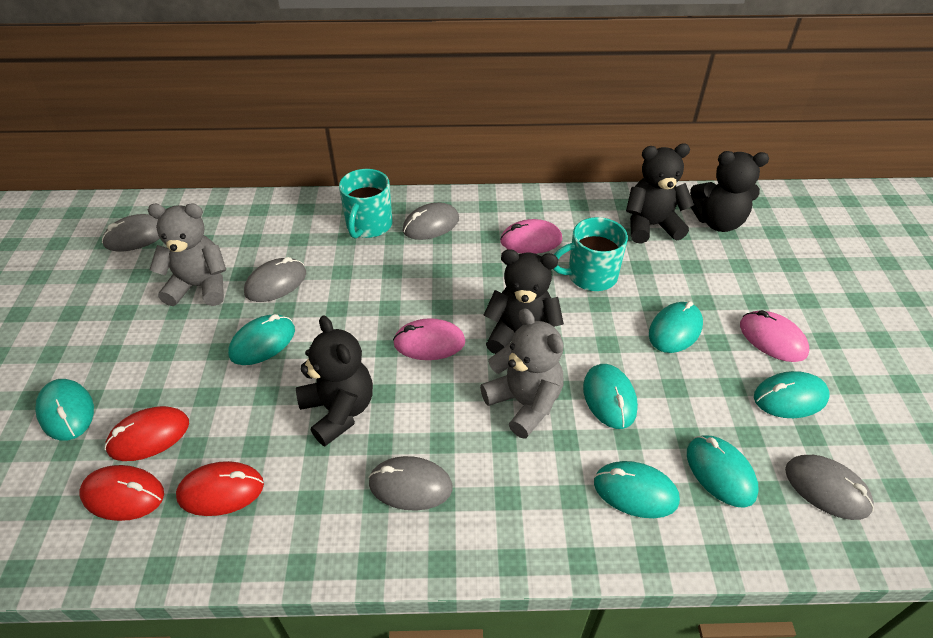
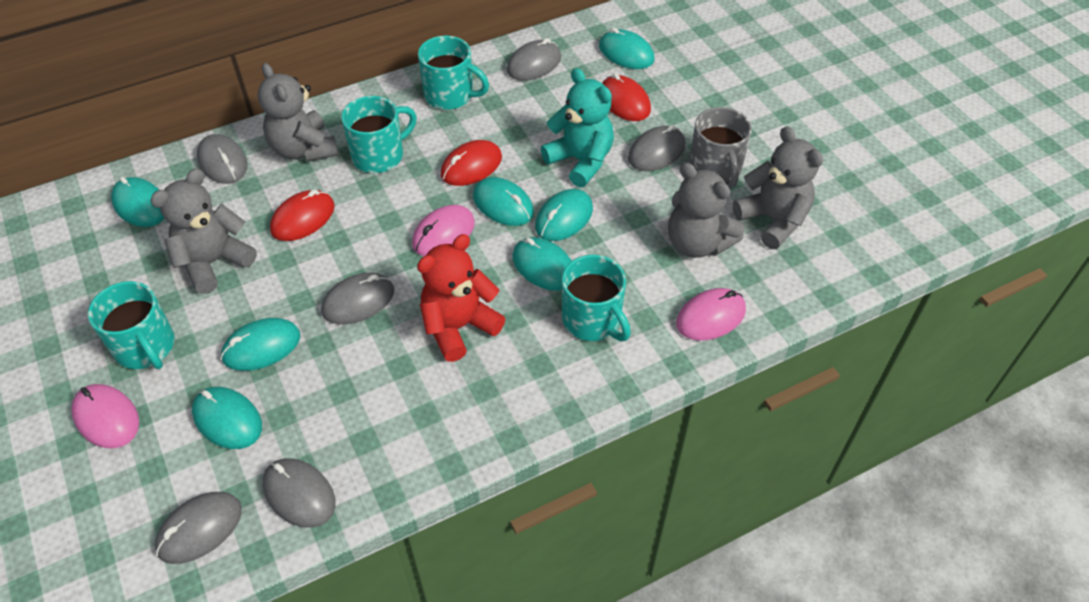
black teddy bear: [296,315,373,446] [484,249,564,354] [626,144,694,244] [690,151,769,232] = 4 -> none = 0
grey mouse: [102,214,160,252] [244,257,306,302] [368,456,453,511] [403,202,459,240] [785,455,874,520] = 5 -> [155,492,242,564] [197,134,248,184] [262,458,336,528] [321,272,394,325] [507,38,561,81] [628,125,685,171] = 6
grey mug: none = 0 -> [689,107,752,188] = 1
grey teddy bear: [148,203,226,306] [480,308,564,439] = 2 -> [150,169,257,294] [258,63,338,162] [668,163,744,258] [733,126,823,249] = 4
red teddy bear: none = 0 -> [417,234,506,362] = 1
turquoise mug: [339,169,392,239] [553,217,628,291] = 2 -> [88,281,175,369] [341,96,417,173] [418,36,489,110] [562,255,631,341] = 4
turquoise teddy bear: none = 0 -> [541,68,614,187] = 1

